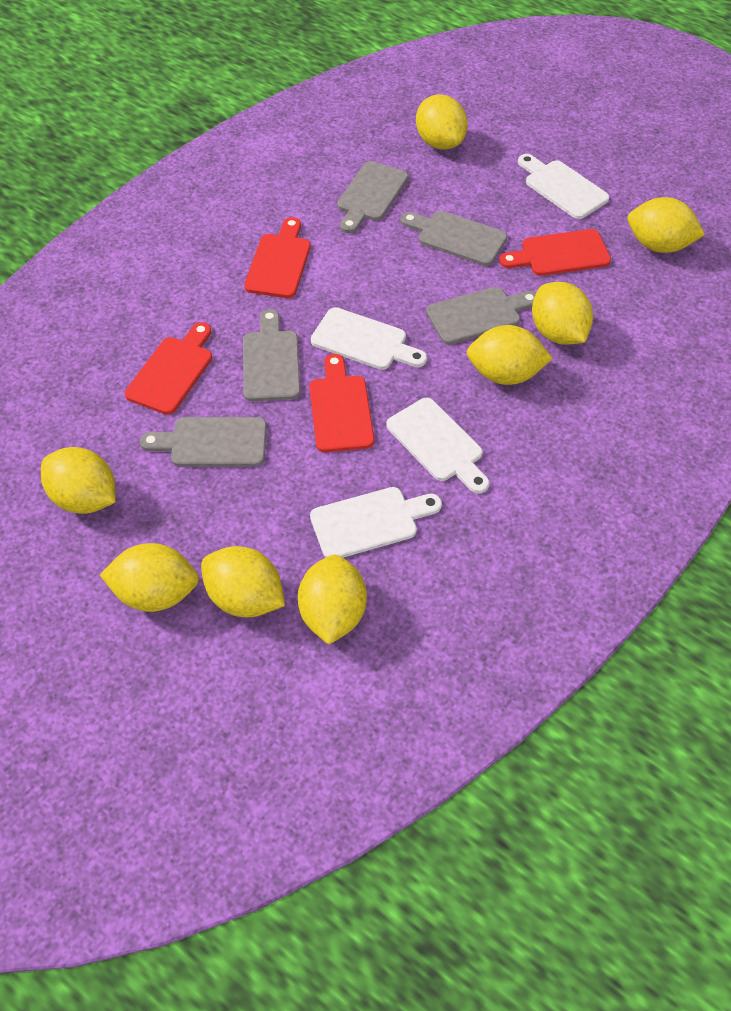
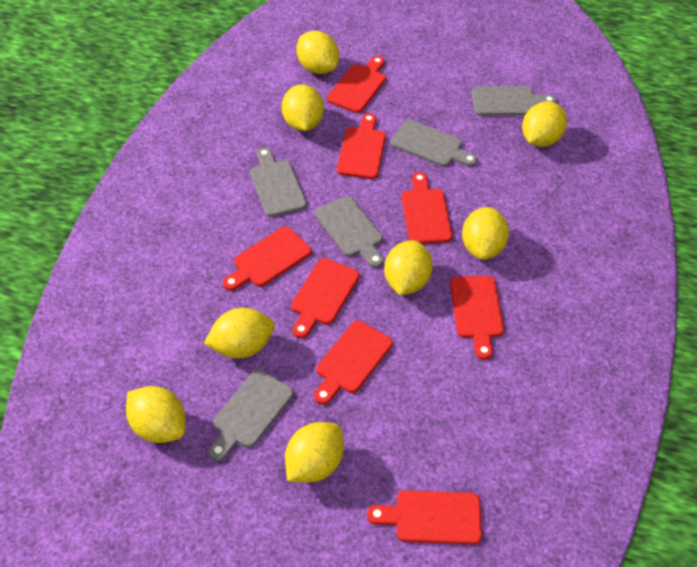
red cutting board: [125,322,212,415] [244,217,311,298] [309,354,374,452] [499,229,611,276] = 4 -> [223,227,312,291] [291,258,360,339] [314,321,393,405] [327,56,386,113] [337,113,386,179] [367,490,482,545] [402,172,452,244] [450,276,504,360] = 8
white cutting board: [310,487,442,558] [311,307,427,370] [386,398,490,493] [518,154,610,219] = 4 -> none = 0

